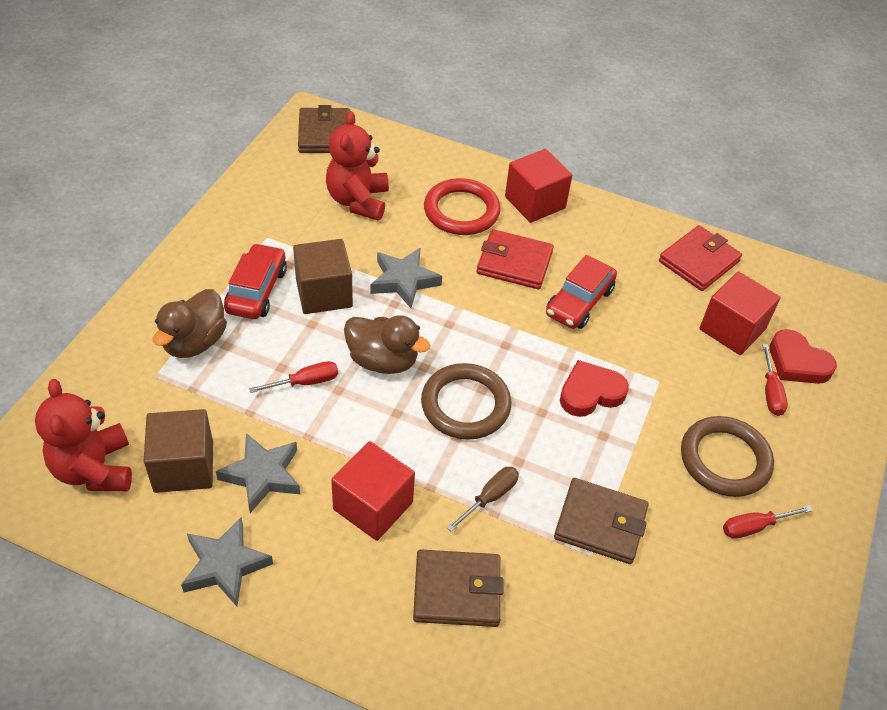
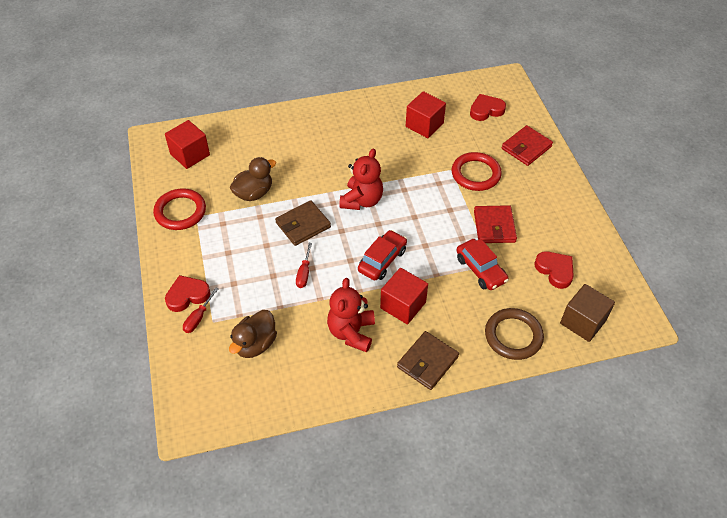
brown cube: [144,409,213,493] [293,239,353,314] = 2 -> [560,284,615,342] = 1
brown ring: [421,363,511,440] [681,416,774,497] = 2 -> [485,308,544,360] = 1
brown screwdriver: [447,467,519,532] = 1 -> none = 0
brown wallet: [298,105,351,153] [413,549,504,627] [554,478,648,564] = 3 -> [275,200,331,246] [397,331,459,390] = 2
grey star: [181,518,273,606] [216,433,300,513] [371,248,442,308] = 3 -> none = 0
red heart: [560,360,629,417] [770,329,837,384] = 2 -> [165,275,211,312] [470,94,506,121] [534,251,574,289] = 3
red ring: [424,178,501,235] = 1 -> [153,188,206,230] [452,152,502,191] = 2
red screwdriver: [249,361,338,393] [723,505,813,539] [762,344,788,416] = 3 -> [183,288,218,333] [296,243,312,288] = 2

